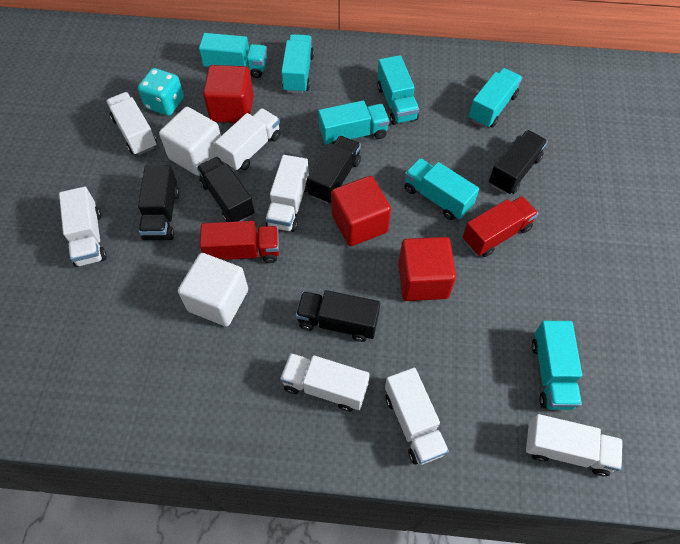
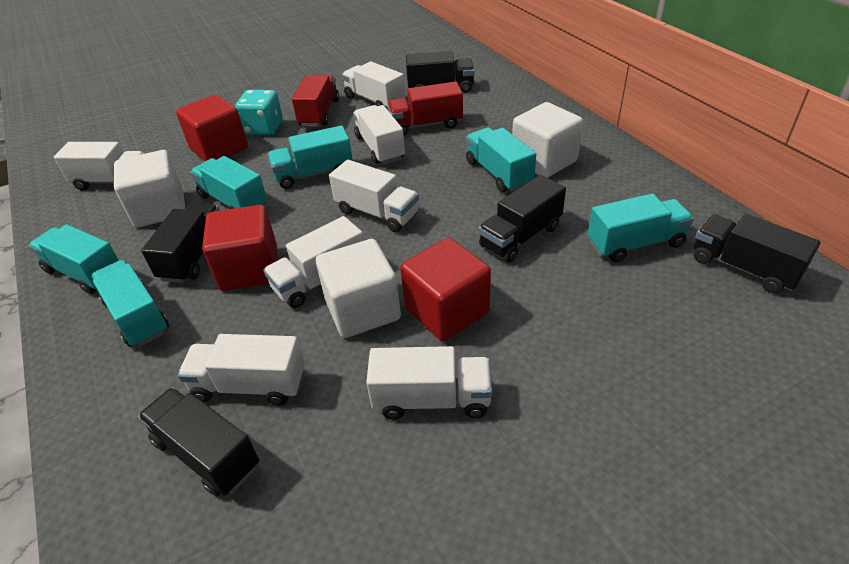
turquoise truck: [199,33,267,78] [281,34,314,94] [318,100,390,145] [377,55,419,125] [404,158,479,220] [469,68,522,128] [532,321,582,410] = 7 -> [29,224,119,294] [91,260,169,347] [190,156,267,209] [268,125,353,189] [466,128,536,192] [588,193,694,262] = 6
white cube: [159,107,221,176] [178,253,248,327] = 2 -> [114,150,185,228] [316,239,401,338] [512,102,583,178] = 3

